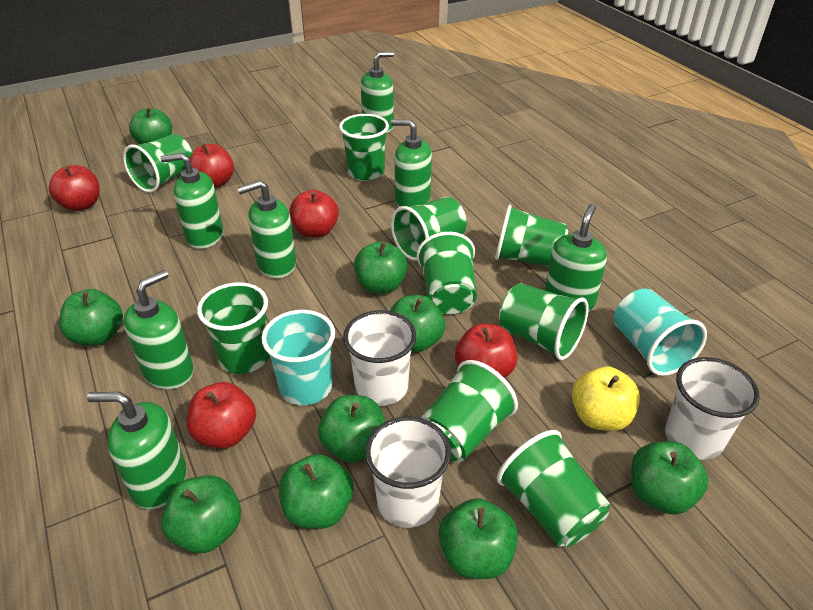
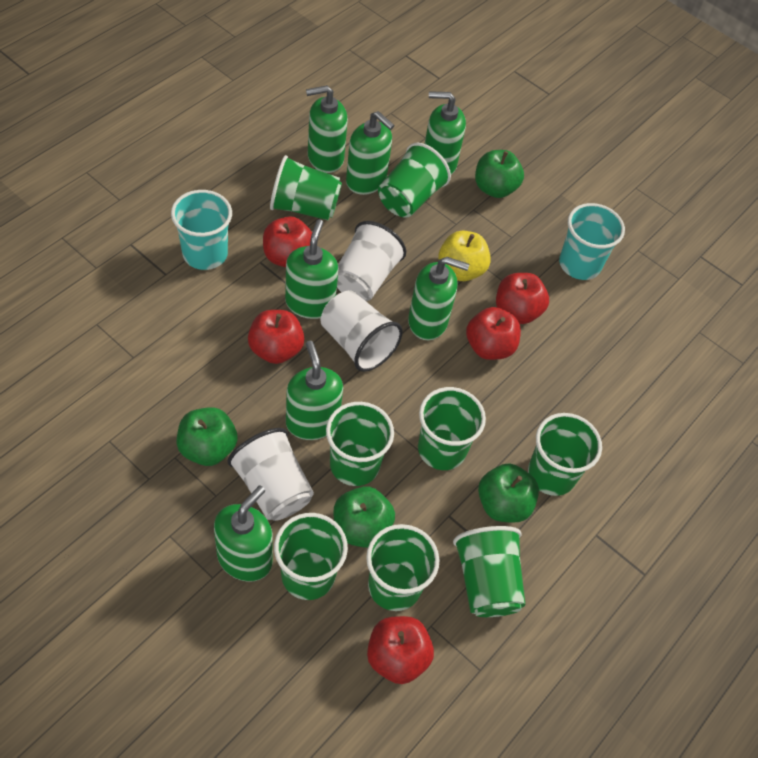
green apple: [59,289,123,346] [129,107,172,144] [161,475,241,554] [279,454,353,529] [318,395,386,463] [354,241,408,294] [390,295,445,352] [439,498,518,579] [631,441,709,515] = 9 -> [177,407,238,466] [333,486,395,548] [475,150,524,198] [478,463,539,523] = 4
green cup: [123,134,193,193] [197,282,269,374] [339,114,389,181] [391,197,467,261] [417,232,477,314] [421,360,518,462] [495,205,568,266] [497,430,610,547] [499,283,589,360] = 9 -> [270,155,342,220] [274,513,348,600] [326,402,394,486] [366,524,440,611] [378,143,451,218] [418,387,486,470] [453,526,525,617] [528,413,602,496] = 8

